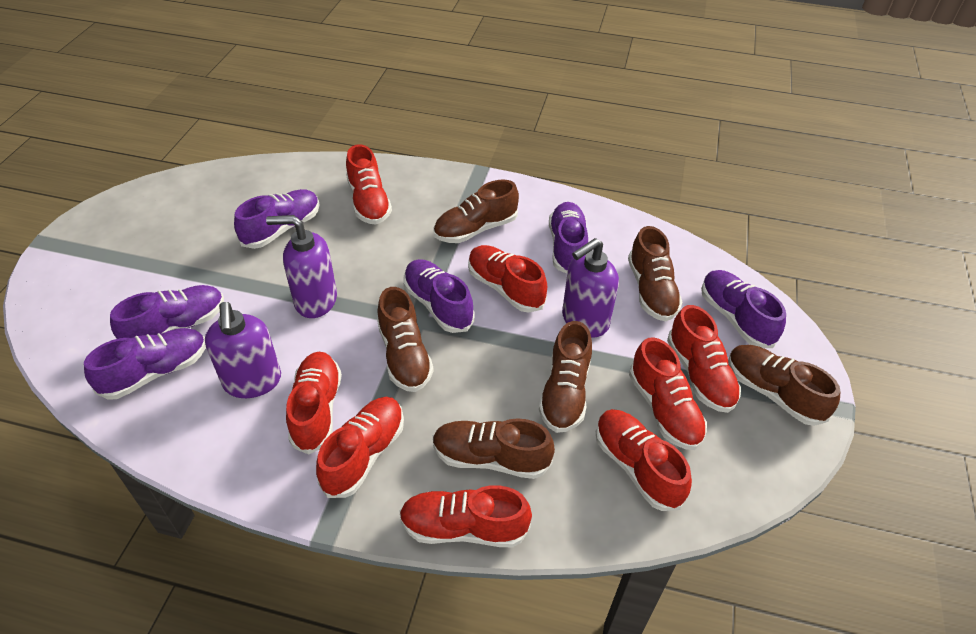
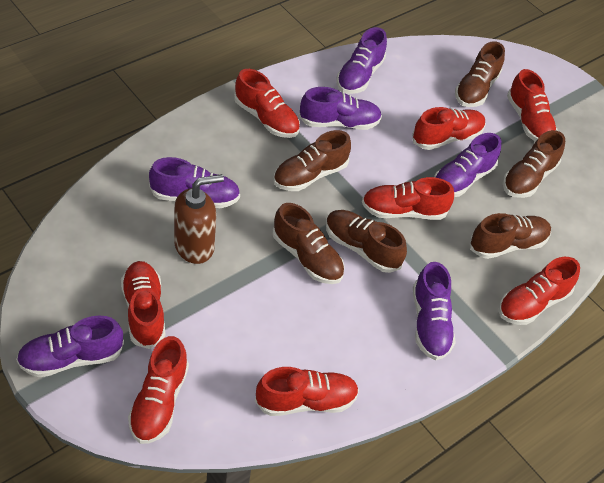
brown soap dispenser: none = 0 -> [174,174,224,264] = 1
purple soap dispenser: [205,302,281,398] [266,215,337,318] [562,238,619,337] = 3 -> none = 0

